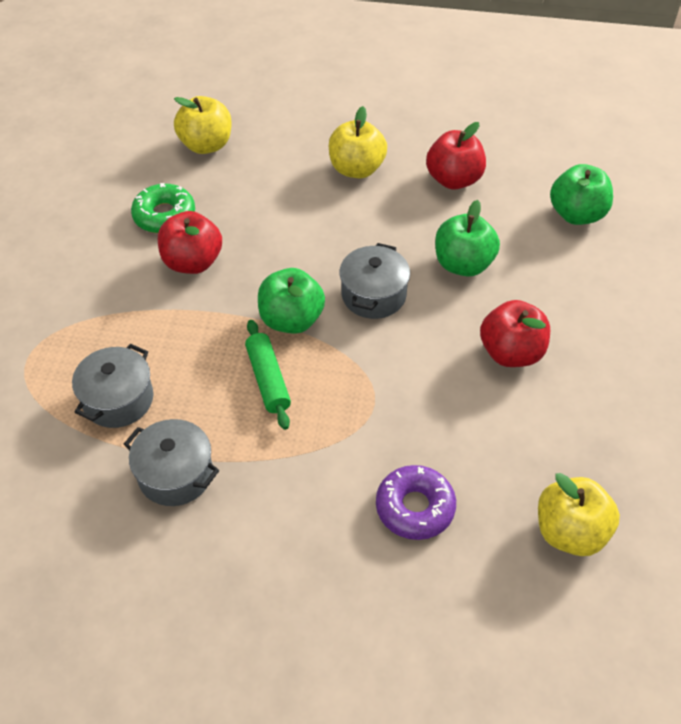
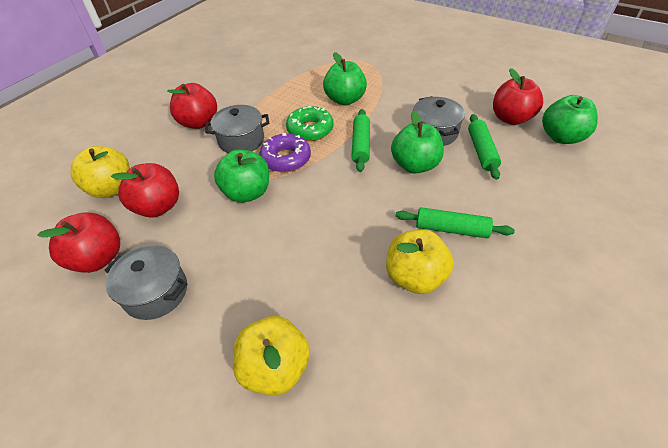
green apple: [258,268,325,334] [435,200,500,277] [550,164,613,225] = 3 -> [214,149,269,203] [323,52,367,105] [391,111,444,174] [542,95,598,144] = 4
green rolling pin: [245,320,291,430] = 1 -> [351,109,370,172] [396,207,515,238] [468,114,501,180] = 3
red apple: [158,211,222,274] [426,122,486,189] [480,300,550,367] = 3 -> [37,212,120,273] [111,163,179,217] [167,83,217,129] [493,68,543,125] = 4

